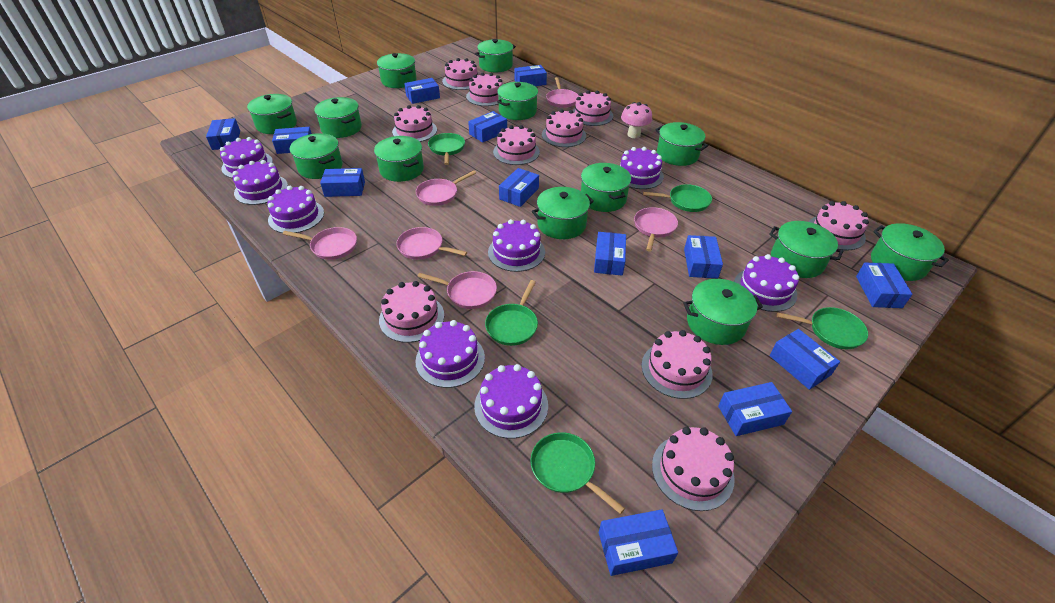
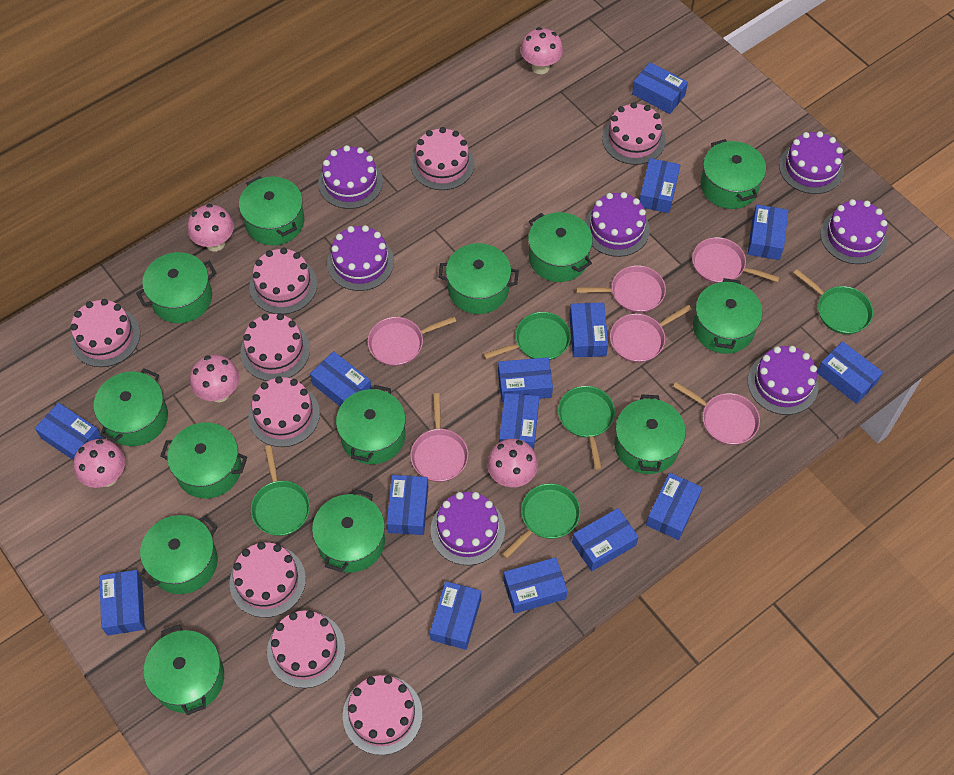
blue box: [206,118,240,150] [272,127,312,154] [320,168,365,197] [404,78,440,104] [468,111,507,143] [499,168,539,207] [514,65,547,86] [594,232,626,276] [599,509,678,576] [684,235,723,279] [718,382,792,436] [769,329,840,390] [856,263,913,308] = 13 -> [35,403,103,460] [99,570,145,635] [310,351,372,406] [387,475,428,535] [430,581,481,650] [498,357,553,402] [499,393,539,450] [503,557,568,614] [569,303,608,357] [572,508,639,571] [632,62,688,114] [640,158,680,213] [646,473,702,540] [748,205,789,260] [817,341,883,404] = 15
pink cake: [379,281,444,343] [392,105,437,142] [442,58,478,90] [466,73,503,106] [493,125,540,165] [542,109,586,147] [573,90,613,126] [641,330,712,399] [652,427,735,511] [809,201,869,250] = 10 -> [70,299,140,367] [230,542,306,618] [240,313,310,381] [248,376,320,447] [250,248,317,314] [267,610,345,688] [343,675,422,755] [410,127,475,190] [602,102,666,165] = 9
pink mushroom: [621,102,652,138] = 1 -> [73,439,125,488] [188,204,234,252] [190,355,239,402] [487,439,538,487] [520,27,563,74] = 5
purple cake: [220,137,273,178] [233,160,288,205] [267,186,324,233] [415,320,485,388] [474,364,548,439] [488,219,545,272] [619,147,664,189] [734,254,799,312] = 8 -> [318,145,383,209] [327,225,394,291] [430,492,505,565] [585,192,650,257] [748,346,819,415] [779,131,844,194] [820,199,887,264] = 7

